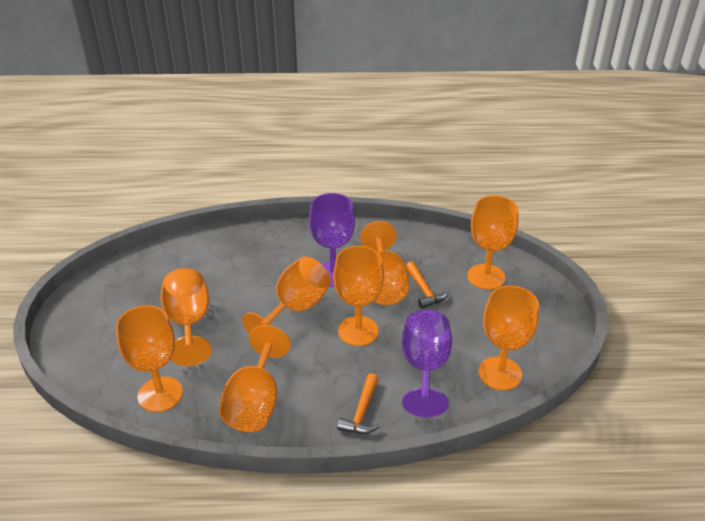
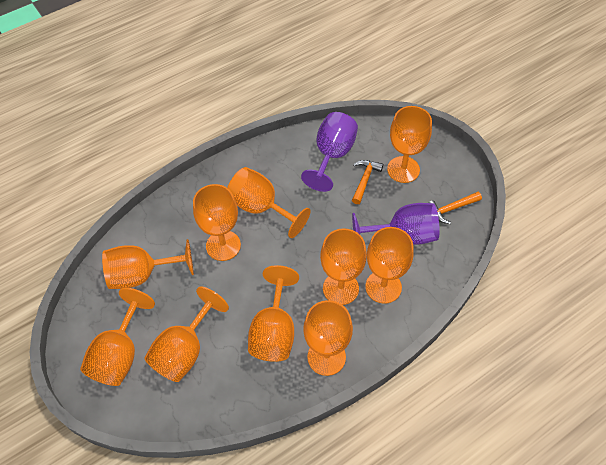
orange goblet: [116,305,183,412] [161,268,212,366] [219,325,291,432] [242,257,331,335] [333,246,384,346] [360,221,409,305] [467,195,519,290] [479,286,539,390] = 8 -> [80,288,155,386] [102,239,194,289] [144,286,229,382] [193,184,241,261] [227,167,310,238] [248,265,299,362] [303,300,353,376] [320,228,367,305] [365,227,414,304] [387,106,432,183] = 10

